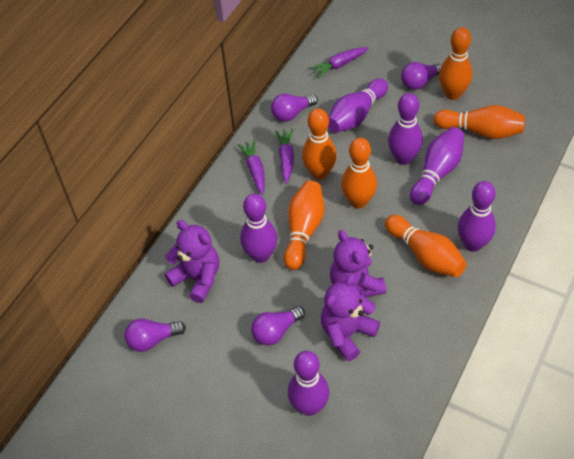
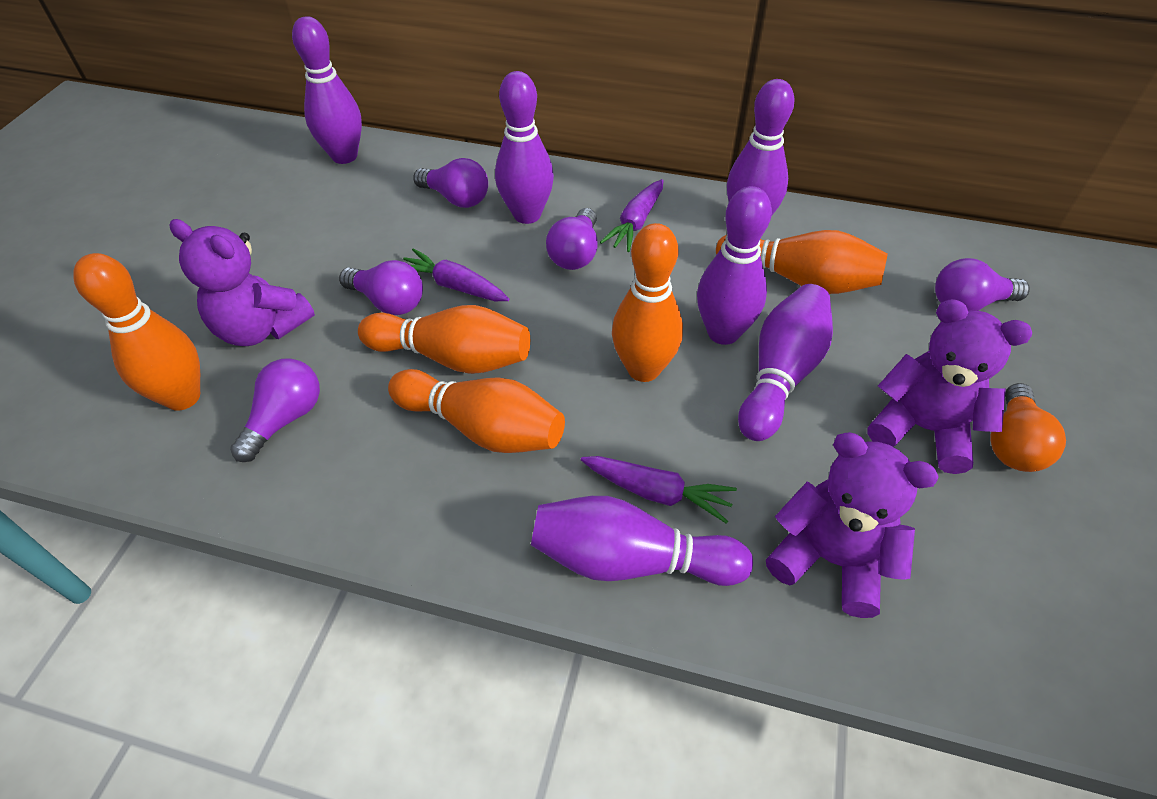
orange bowling pin: [283,181,324,270] [302,108,337,180] [341,138,377,209] [385,215,467,277] [434,105,525,139] [439,27,472,100] = 6 -> [73,253,200,411] [358,305,530,374] [388,369,565,453] [612,223,683,382] [716,230,888,294] = 5
orange light bulb: none = 0 -> [990,383,1066,472] = 1
purple light bulb: [124,319,186,352] [251,306,305,346] [271,94,318,122] [401,62,442,90] = 4 -> [230,358,320,462] [339,260,423,315] [413,158,488,208] [546,208,598,270] [935,258,1030,311] = 5

